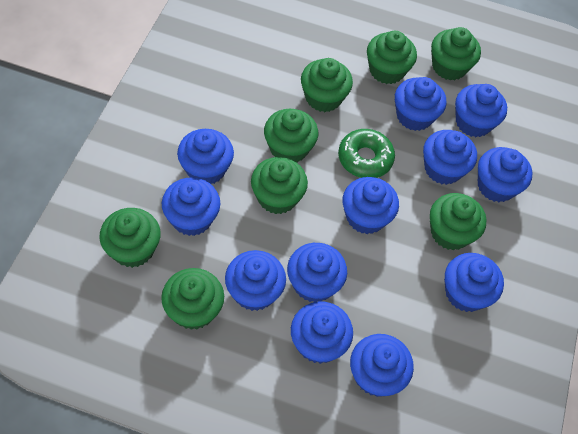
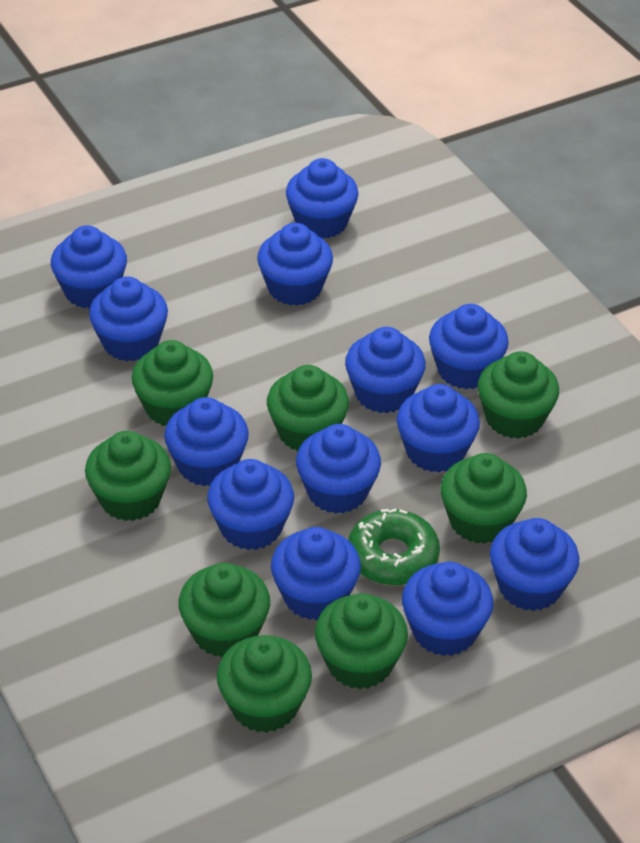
blue cupcake: [162,177,220,236] [177,129,234,184] [225,250,286,311] [287,243,347,302] [291,302,353,364] [343,177,399,234] [350,334,414,397] [395,77,447,131] [423,130,477,185] [444,253,504,312] [455,84,507,137] [478,147,532,202] = 12 -> [51,225,127,309] [89,276,168,362] [164,397,249,486] [207,459,294,550] [257,223,333,306] [271,527,361,620] [286,158,359,239] [296,424,381,514] [345,327,426,413] [396,384,480,472] [402,562,494,656] [429,304,509,389] [490,518,579,611] = 13

